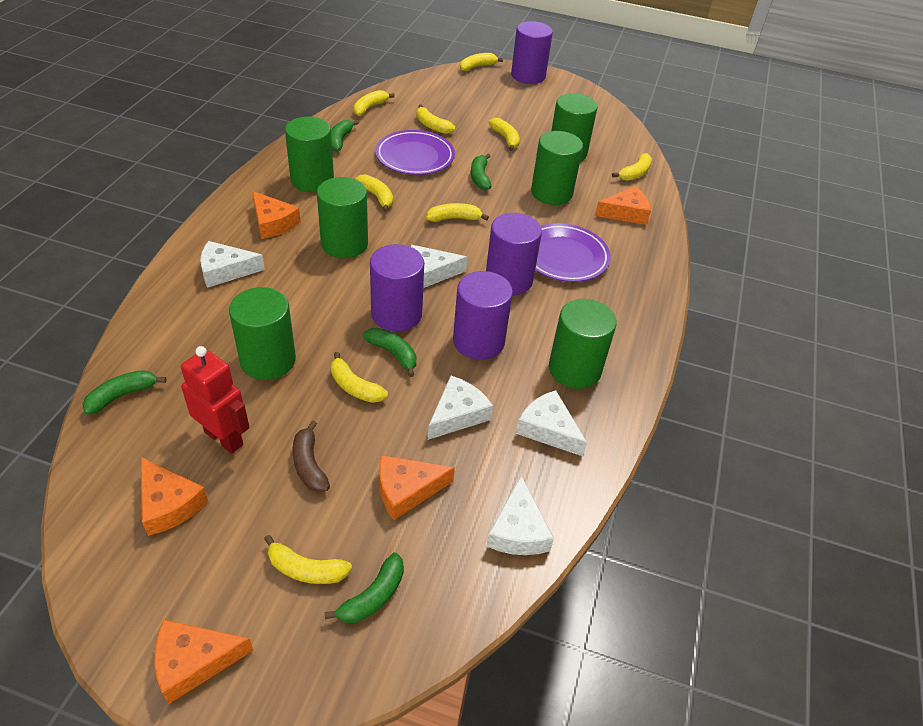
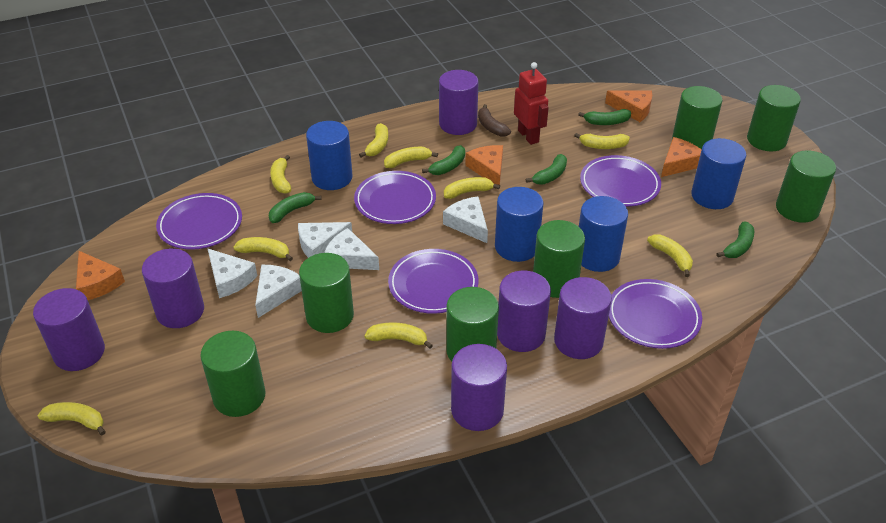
blue cylinder: none = 0 -> [306,121,353,190] [495,187,544,262] [579,196,628,272] [691,138,746,209] = 4
green cylinder: [229,287,296,380] [285,117,334,192] [317,177,368,258] [531,131,583,205] [549,299,617,389] [551,93,598,162] = 6 -> [200,331,265,417] [299,253,354,333] [446,287,499,362] [533,220,585,298] [672,86,722,150] [747,85,801,151] [776,150,836,223] = 7
orange cheese: [141,457,208,536] [154,620,253,704] [252,191,301,239] [379,455,455,520] [595,186,651,225] = 5 -> [76,251,125,300] [465,145,503,185] [605,90,652,122] [661,137,701,177] = 4
purple cylinder: [370,244,424,332] [453,271,513,360] [486,213,542,296] [511,21,553,84] = 4 -> [33,288,105,371] [142,249,204,328] [439,70,478,135] [451,344,507,431] [497,271,551,352] [554,277,612,359] = 6
purple plate: [375,130,455,175] [535,223,611,282] = 2 -> [156,193,242,250] [354,171,436,224] [388,249,478,314] [580,155,661,207] [609,279,702,349] = 5

